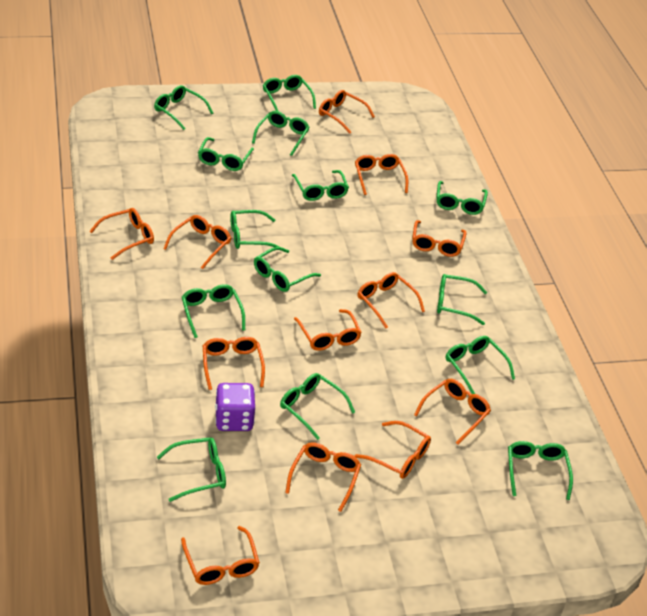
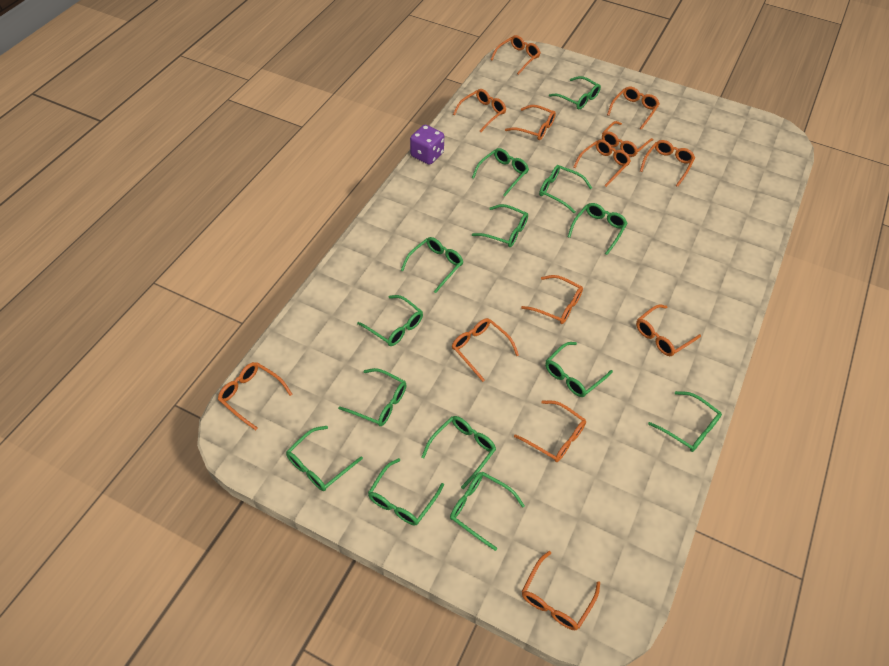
orange glasses: [89,208,154,260] [163,215,231,269] [181,526,260,585] [203,337,265,390] [285,442,361,512] [294,309,362,351] [319,90,375,134] [355,154,408,195] [355,421,431,479] [357,272,425,328] [412,220,467,257] [414,379,491,445] = 12 -> [218,362,292,430] [452,318,519,382] [453,89,506,132] [491,35,541,75] [505,105,556,140] [514,401,586,462] [521,275,583,324] [522,551,600,630] [573,140,631,187] [602,121,653,157] [607,87,660,130] [636,304,701,356] [640,140,695,187] = 13

